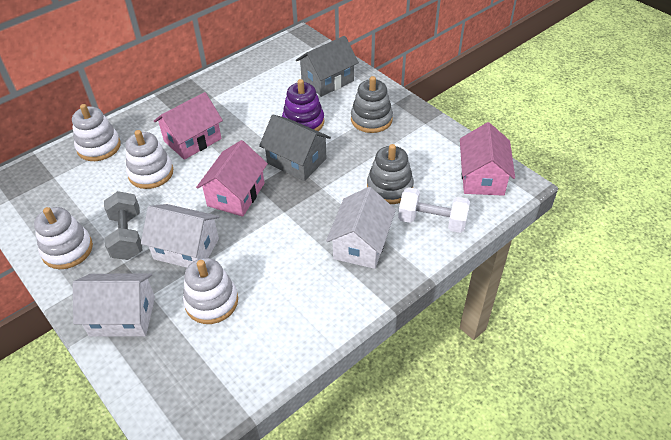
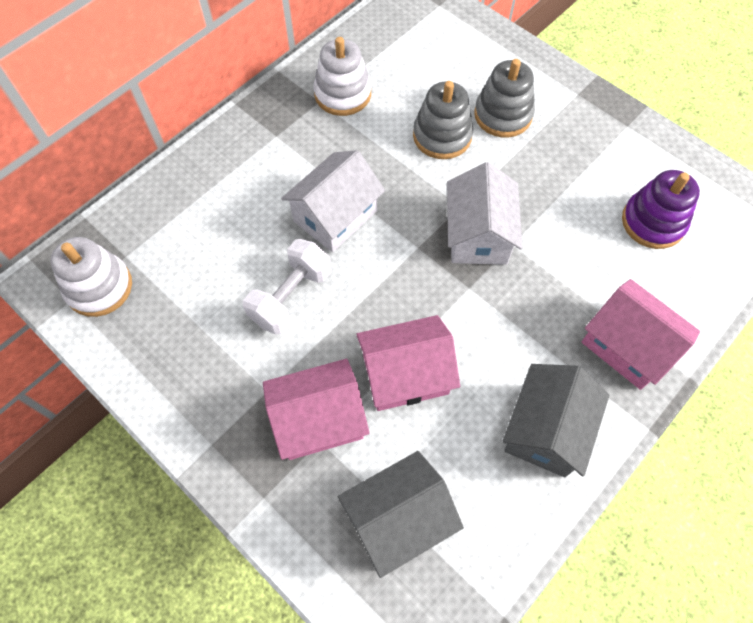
grey dumbbell: [104,191,142,260] = 1 -> none = 0
white house: [73,273,155,336] [141,204,219,268] [326,187,396,269] = 3 -> [281,150,385,252] [447,162,523,265] = 2
white stacking toy: [34,207,93,269] [72,104,121,161] [125,130,173,189] [183,258,238,324] = 4 -> [50,237,132,317] [314,37,371,116] = 2

